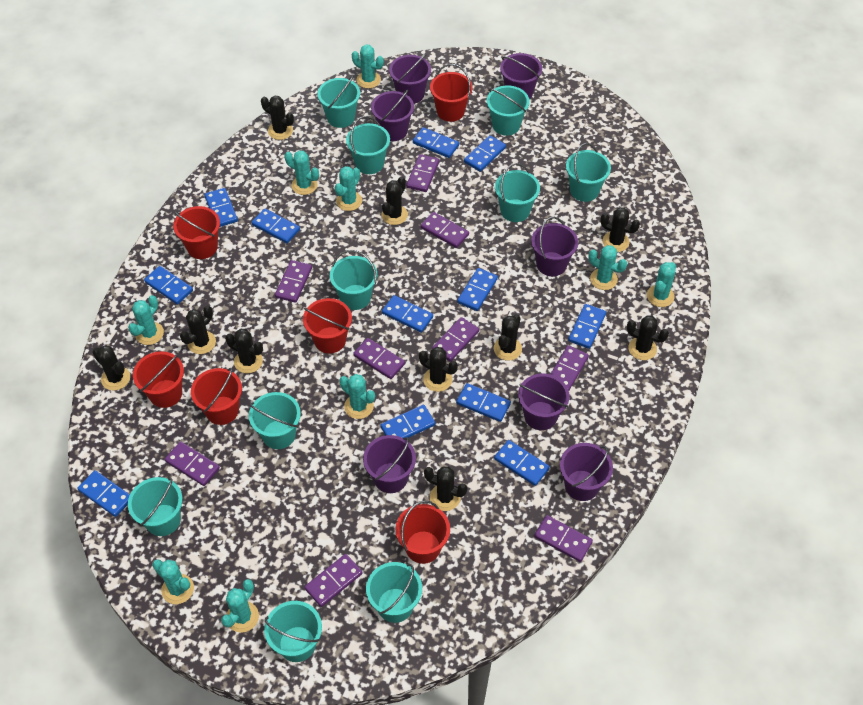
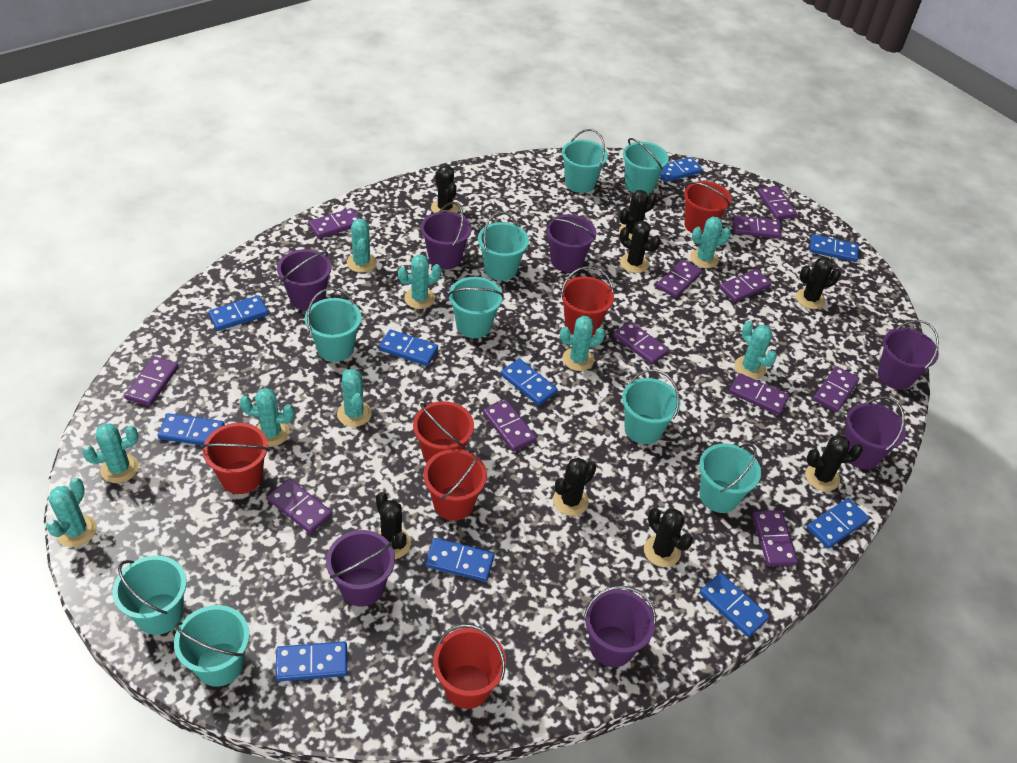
black cactus: [92,345,130,390] [180,306,216,354] [225,329,263,373] [261,96,294,140] [381,177,408,225] [419,347,458,392] [424,467,467,511] [494,314,522,361] [600,207,640,252] [627,315,669,360] = 10 -> [376,492,411,559] [431,165,459,213] [553,457,596,516] [619,190,657,239] [620,221,661,273] [644,508,693,567] [796,257,841,309] [805,435,863,491] = 8
blue domino: [77,470,130,517] [144,266,193,304] [204,188,238,227] [252,208,300,243] [380,405,435,438] [382,295,433,333] [413,127,459,158] [456,383,511,422] [457,268,498,311] [464,135,506,172] [494,440,550,486] [568,304,606,349] = 12 -> [158,413,225,445] [208,295,268,331] [275,641,348,681] [379,329,438,366] [425,538,495,582] [501,359,558,406] [660,157,703,182] [700,573,769,637] [807,498,869,549] [810,234,859,262] = 10
purple domino: [165,442,220,486] [275,260,312,303] [304,554,362,607] [353,338,405,379] [406,154,439,192] [421,212,469,248] [432,317,479,362] [534,515,593,562] [551,345,589,390] = 9 -> [124,356,179,406] [267,478,332,534] [308,208,360,239] [483,400,537,452] [613,321,669,365] [656,260,702,298] [719,269,772,302] [729,373,789,415] [733,215,782,239] [753,510,798,566] [758,186,797,220] [813,366,860,412] = 12
turquoise bucket: [128,477,182,536] [249,392,301,449] [264,601,322,662] [318,76,360,128] [330,250,377,310] [346,116,390,174] [366,562,422,623] [487,85,530,136] [495,163,540,222] [566,143,611,202] = 10 -> [112,556,187,635] [174,605,250,687] [305,288,362,362] [448,277,504,338] [478,212,529,281] [562,129,608,193] [622,369,681,444] [623,138,669,194] [699,444,761,513] = 9

